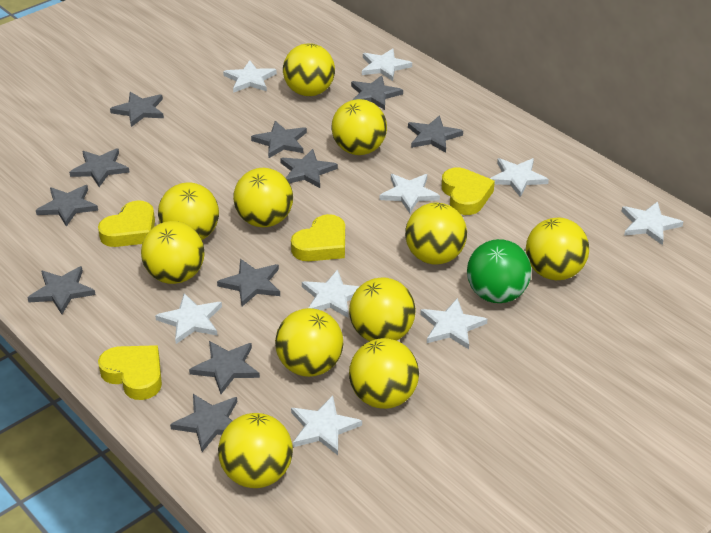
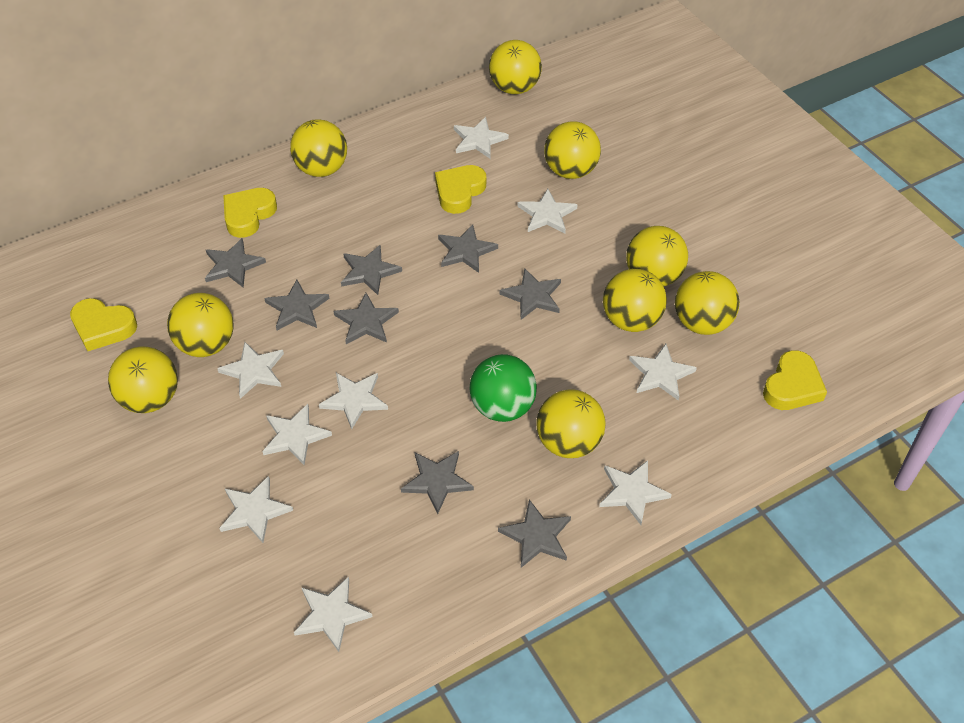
grey star: [27,266,96,314] [36,185,98,226] [69,148,130,187] [110,92,164,127] [170,394,237,452] [189,341,260,394] [217,259,280,307] [251,121,307,158] [280,149,338,188] [351,75,403,110] [408,115,463,153] = 11 -> [205,238,266,287] [264,280,330,330] [334,293,399,344] [341,245,402,295] [401,451,474,514] [438,224,498,273] [498,499,571,568] [500,268,561,320] = 8
yellow ball: [141,221,205,284] [158,182,219,240] [218,413,293,488] [233,168,293,227] [275,308,343,377] [283,43,335,96] [331,99,387,155] [349,277,416,341] [349,338,419,409] [405,203,467,265] [526,218,589,280] = 11 -> [108,346,178,413] [167,293,234,357] [290,119,347,177] [489,40,542,94] [537,389,606,458] [544,121,601,179] [603,269,667,332] [626,226,688,286] [675,271,740,335] = 9

